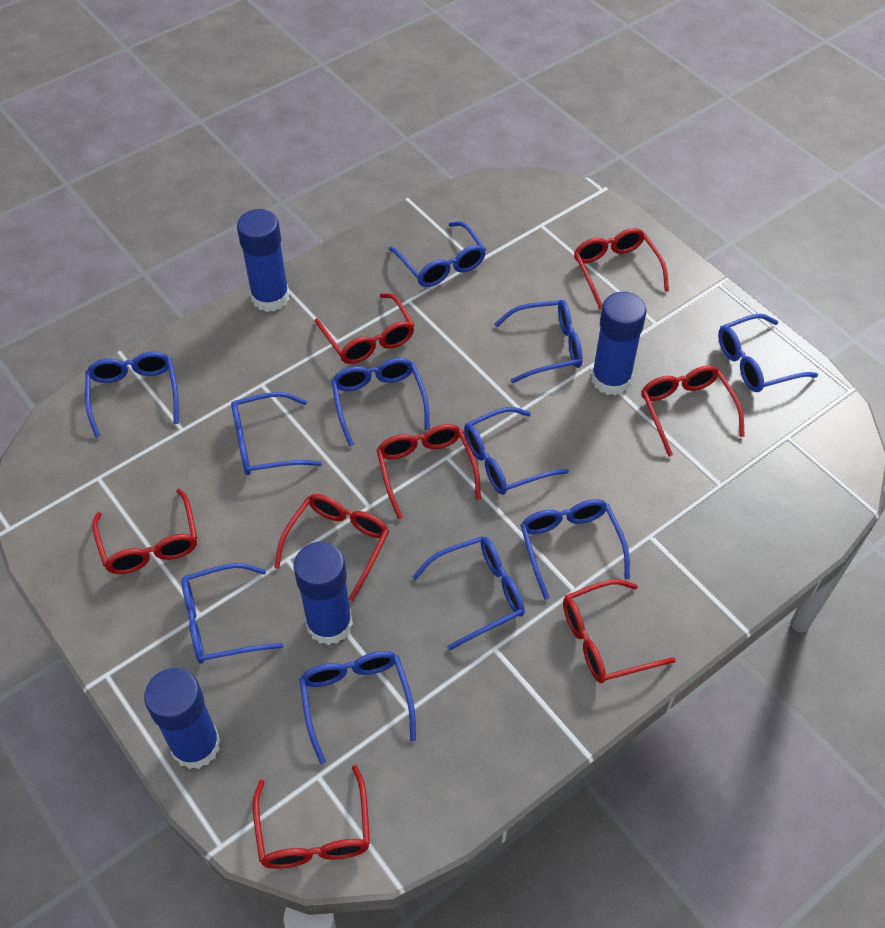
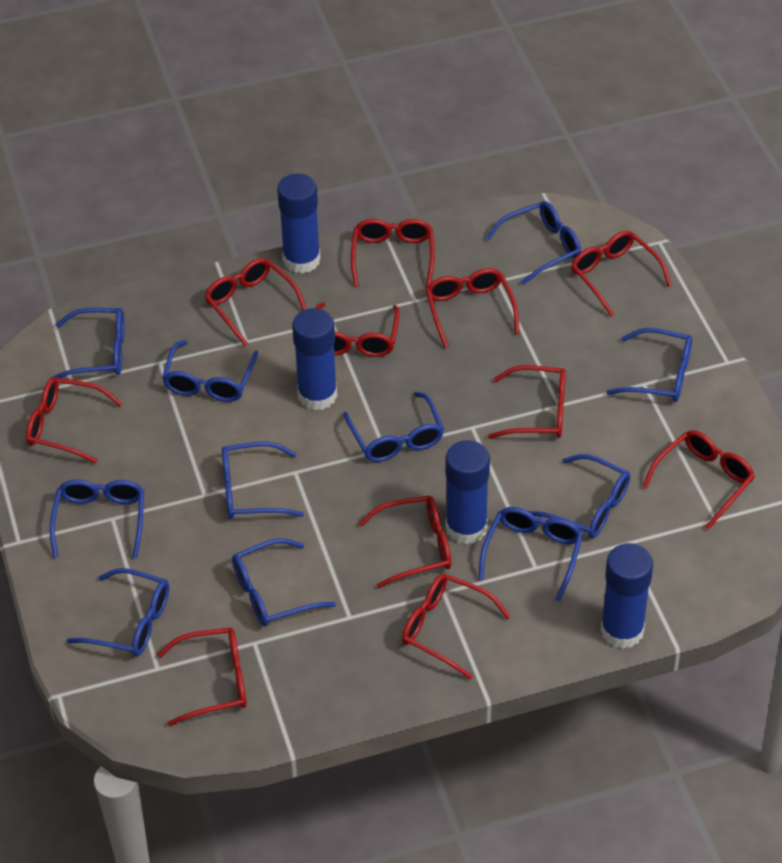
red glasses: [92,489,197,574] [253,765,370,869] [274,494,389,601] [315,293,415,364] [376,424,481,519] [563,579,676,683] [574,228,669,310] [641,365,745,457] = 8 -> [26,377,123,463] [157,627,247,726] [205,258,307,346] [315,302,400,357] [351,219,435,287] [359,495,451,588] [402,574,511,680] [425,268,519,348] [488,365,566,439] [571,230,672,317] [642,430,755,530] = 11

